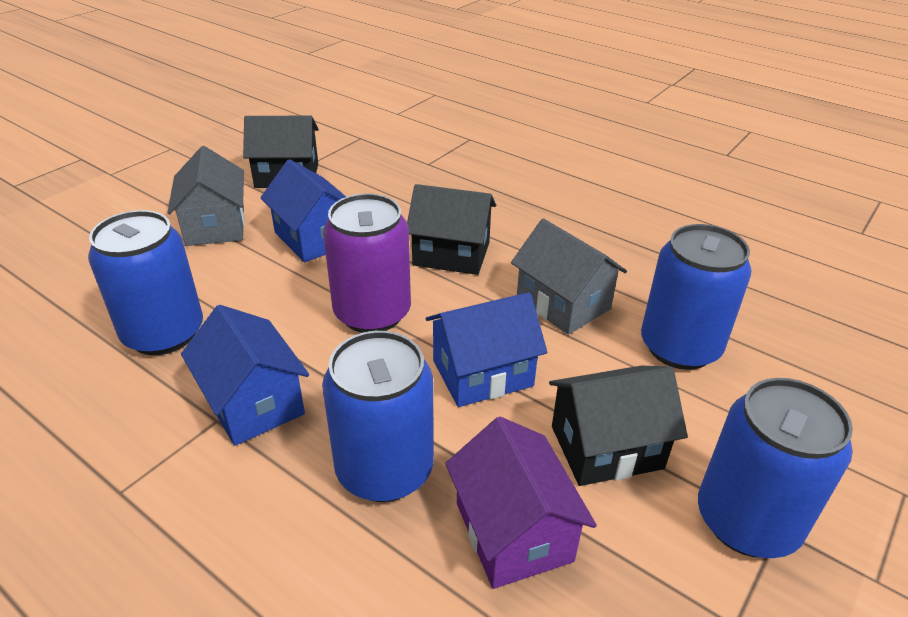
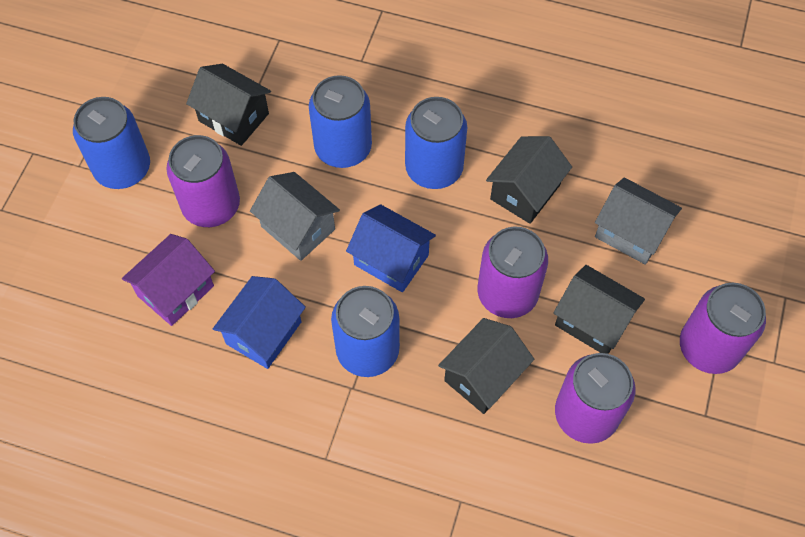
black house: [243,116,319,188] [407,184,496,275] [549,366,688,486] = 3 -> [186,64,271,146] [438,318,534,414] [486,136,572,224] [553,265,645,354] = 4
blue house: [181,305,309,446] [260,159,346,263] [426,292,547,407] = 3 -> [213,276,306,369] [346,204,436,293] = 2
purple can: [323,194,411,333] = 1 -> [166,135,240,227] [477,227,548,318] [555,353,635,444] [680,283,766,374] = 4

